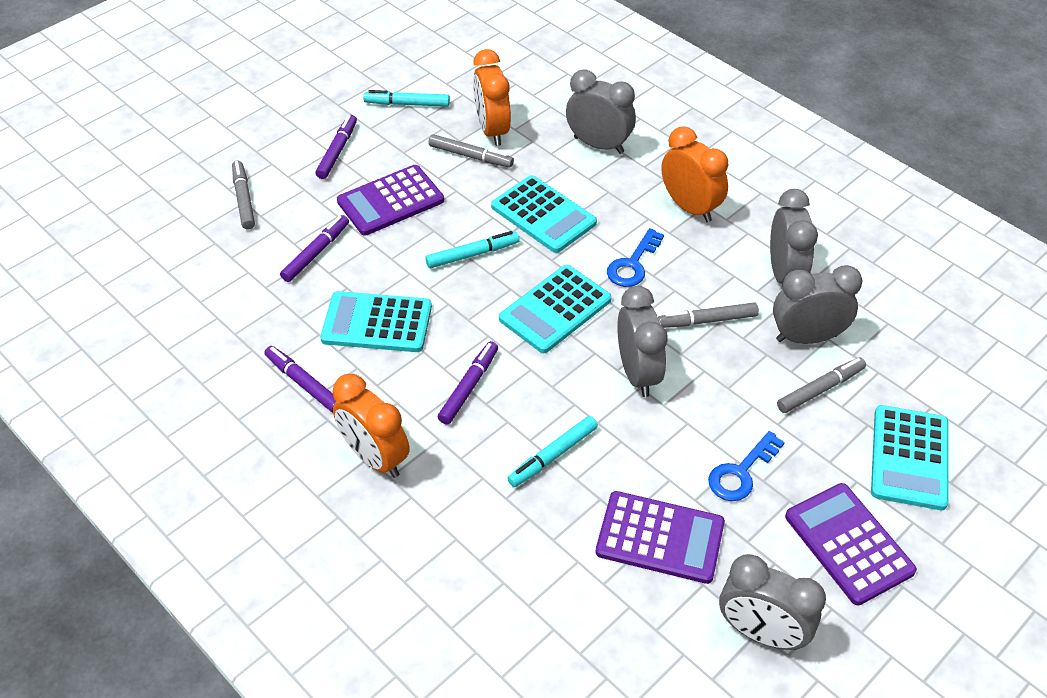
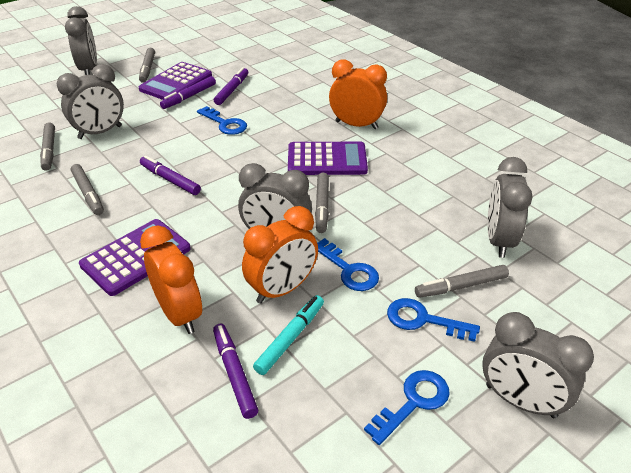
blue key: [607,228,664,287] [708,431,785,501] = 2 -> [197,106,247,135] [317,238,379,291] [364,370,450,445] [387,298,480,342] = 4
grey marker: [232,161,255,229] [428,134,514,168] [658,302,759,328] [777,357,866,413] = 4 -> [40,123,55,171] [71,164,104,215] [139,48,155,83] [315,173,329,233] [415,265,509,298] = 5
turquoise calculator: [320,291,432,352] [491,175,597,253] [499,265,612,353] [871,405,949,510] = 4 -> none = 0
turquoise marker: [363,90,450,107] [425,231,520,268] [507,416,598,487] = 3 -> [253,295,324,375] = 1

